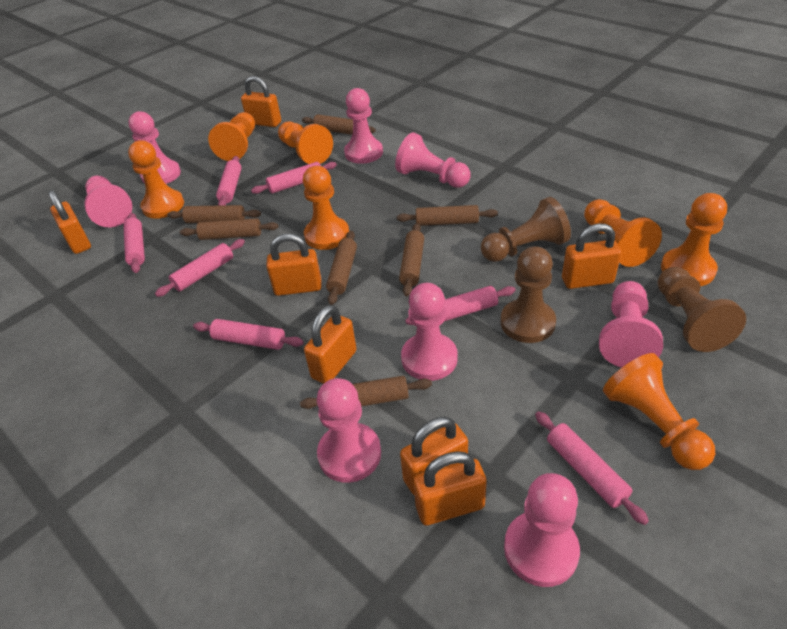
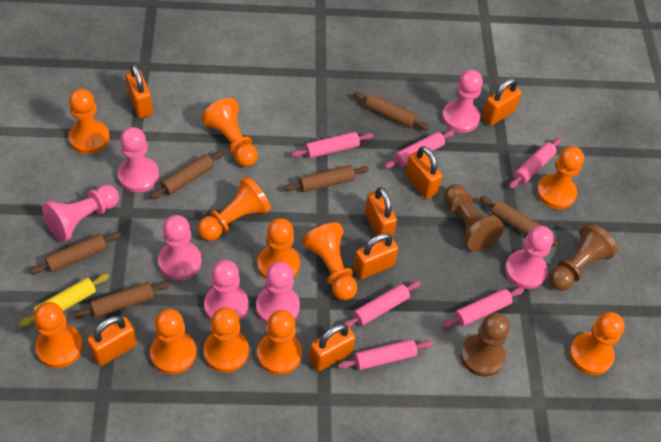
brown rolling pin: [167,205,261,223] [180,218,279,240] [300,376,432,409] [302,114,376,135] [326,231,357,305] [397,205,498,226] [399,223,424,296] = 7 -> [29,232,121,275] [73,281,170,319] [150,151,224,199] [284,165,369,192] [353,92,430,130] [480,196,559,246] = 6
orange pawn: [128,140,184,219] [208,112,255,161] [278,121,333,164] [303,166,349,250] [584,199,662,267] [603,353,715,470] [661,193,727,286] = 7 -> [34,302,83,368] [69,89,110,154] [150,309,196,374] [198,176,271,241] [201,98,258,167] [203,307,249,373] [257,310,302,375] [258,218,300,278] [302,223,357,300] [537,146,584,209] [569,312,625,375] = 11
pink pawn: [84,176,132,227] [128,111,181,184] [317,378,381,483] [344,88,383,164] [395,132,471,188] [401,283,458,381] [504,473,580,587] [599,281,663,368] = 8 -> [42,185,119,242] [118,127,159,192] [158,215,202,280] [204,260,248,321] [256,262,300,324] [442,70,483,133] [505,226,554,289] = 7
pink rolling pin: [123,213,145,273] [155,239,245,297] [193,319,304,350] [216,156,242,206] [251,162,337,194] [405,286,516,325] [535,411,649,525] = 7 -> [291,132,373,158] [338,339,433,370] [343,281,421,328] [384,130,455,169] [442,287,524,328] [509,138,561,189] = 6
yellow rolling pin: none = 0 -> [19,273,109,327] = 1

